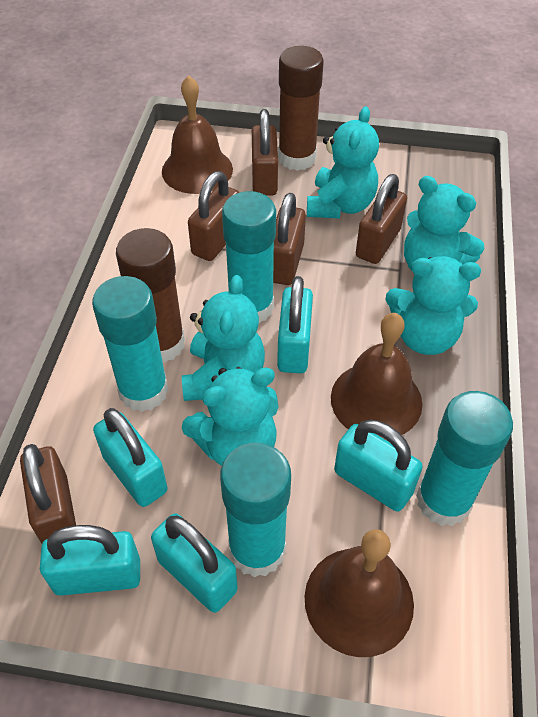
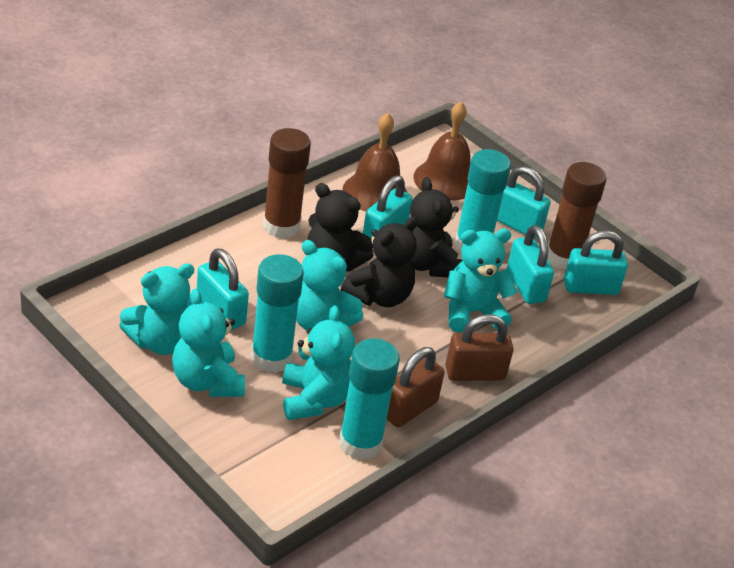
black teddy bear: none = 0 -> [307,183,374,272] [341,216,418,307] [410,177,462,277] = 3
brown bell: [162,75,233,194] [304,529,414,657] [331,313,422,440] = 3 -> [343,113,407,211] [413,102,471,201] = 2
brown padlock: [20,444,76,544] [188,171,240,261] [252,109,278,196] [273,193,306,285] [356,174,407,264] = 5 -> [386,347,445,428] [445,314,514,381] = 2
turquoise glue stick: [92,276,169,412] [220,442,291,577] [222,191,276,323] [416,391,513,526] = 4 -> [251,254,304,373] [339,339,400,460] [454,149,511,253] = 3

